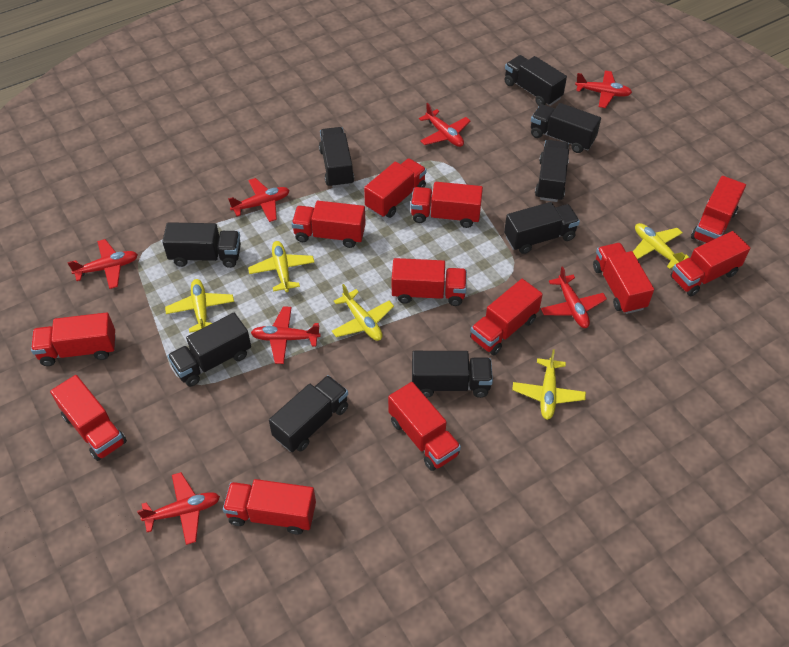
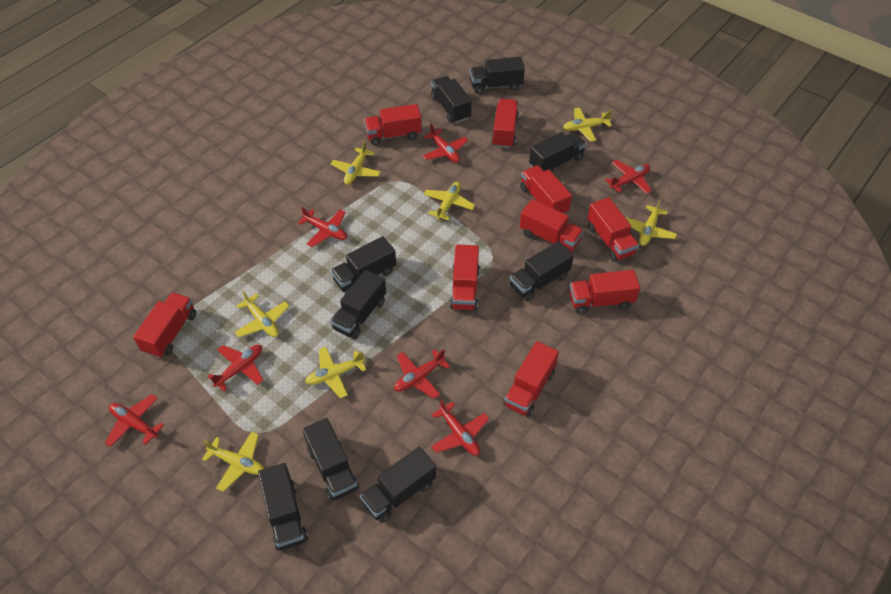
red truck: [31,312,116,366] [50,375,127,461] [223,479,316,535] [292,201,366,248] [364,158,427,218] [388,382,461,471] [392,258,467,306] [411,182,483,228] [470,279,543,355] [593,243,654,314] [670,231,750,296] [691,176,746,243] = 12 -> [133,292,196,358] [364,104,422,145] [450,244,480,311] [491,99,519,148] [503,341,559,417] [520,165,572,214] [520,199,584,252] [570,270,640,314] [587,197,639,262] = 9
yellow plane: [165,279,234,333] [248,241,315,292] [332,284,394,341] [512,349,586,420] [633,223,689,269] = 5 -> [202,432,265,492] [235,291,289,337] [305,347,366,398] [331,141,381,185] [423,182,475,221] [563,107,612,142] [625,199,677,246] = 7

